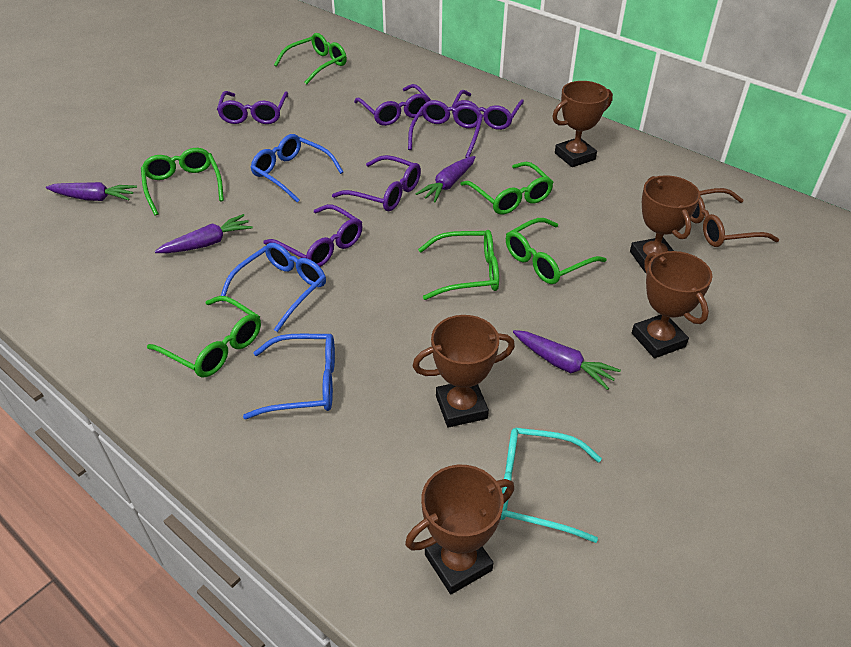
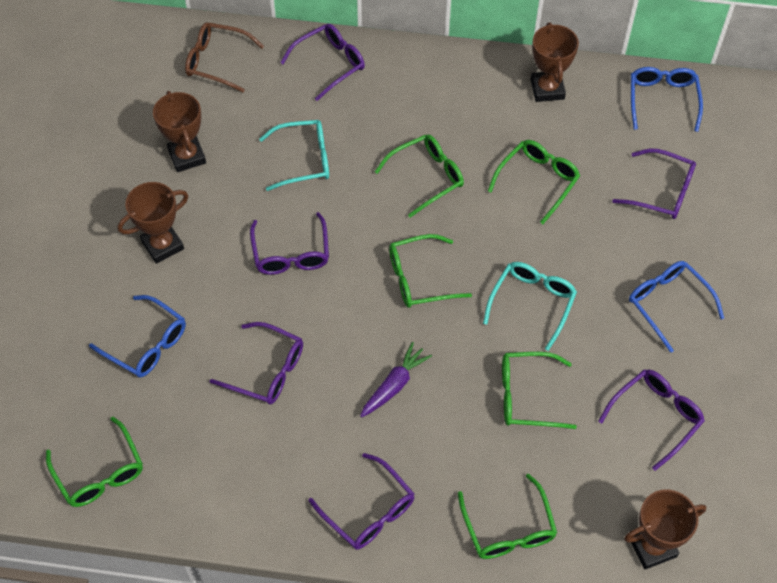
brown trophy: [405,465,514,594] [413,315,515,428] [552,81,613,167] [630,175,700,273] [632,251,712,358] = 5 -> [118,182,188,264] [153,91,206,172] [531,22,579,102] [624,489,706,569] = 4
purple carrot: [46,182,137,201] [155,214,253,253] [416,156,475,202] [513,330,621,390] = 4 -> [360,342,432,417] = 1
turquoise glasses: [501,427,602,543] = 1 -> [259,120,329,191] [483,262,577,351] = 2

